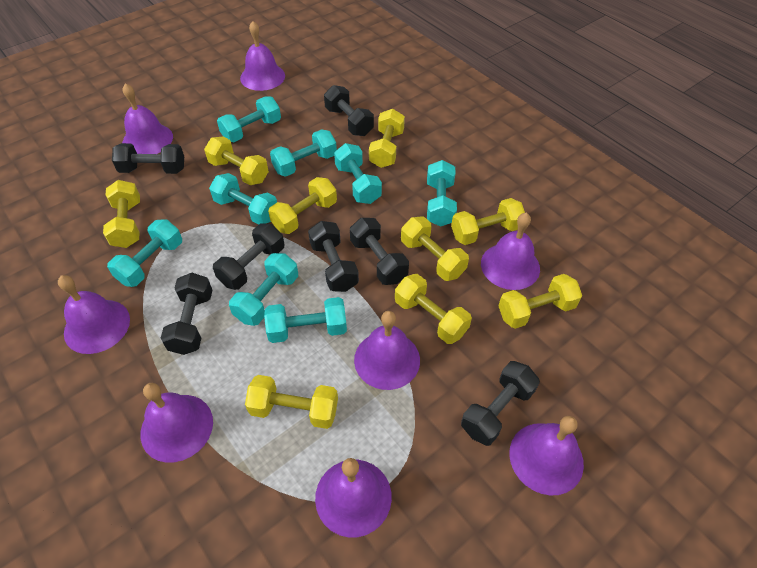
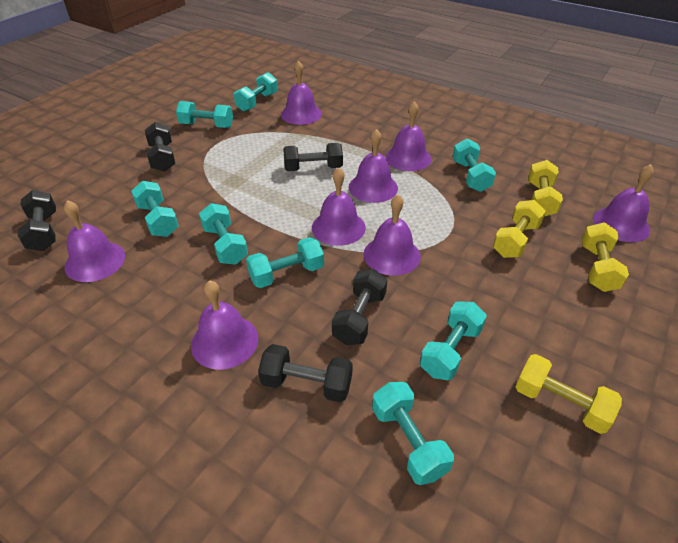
black dumbbell: [112,143,184,174] [161,273,212,355] [213,223,284,290] [308,221,359,292] [324,85,374,136] [350,218,409,285] [461,361,540,446] = 7 -> [18,190,56,251] [145,122,175,172] [258,344,353,402] [283,143,343,171] [332,269,387,345] = 5
yellow dumbbell: [103,180,140,248] [204,137,269,185] [245,375,338,429] [268,177,337,234] [369,109,405,168] [395,274,472,344] [401,217,469,281] [451,198,525,245] [498,274,582,329] = 9 -> [493,200,546,258] [515,354,622,434] [528,160,563,216] [581,222,629,292] = 4

